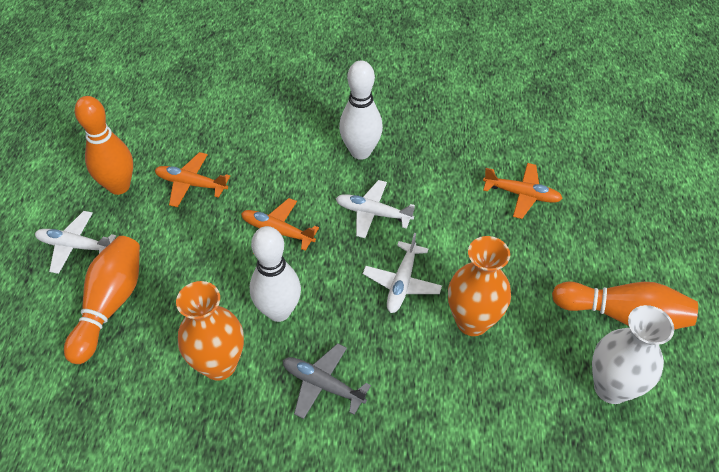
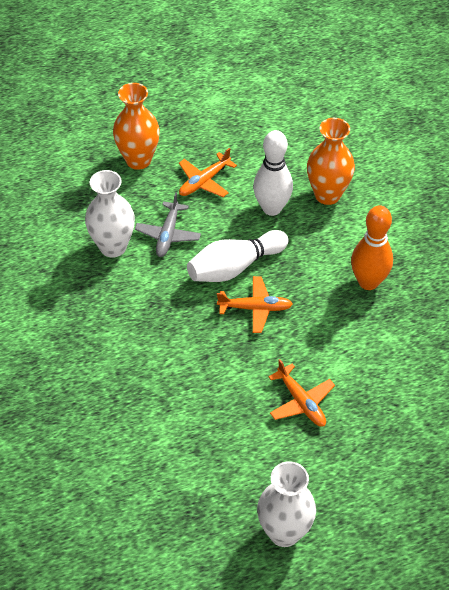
orange bowling pin: [64,236,140,364] [75,96,133,195] [552,282,698,330] = 3 -> [351,206,393,290] = 1
white plane: [35,211,116,274] [336,180,415,238] [363,233,442,313] = 3 -> none = 0
white vase: [592,305,674,404] = 1 -> [85,170,135,258] [257,461,316,547] = 2

